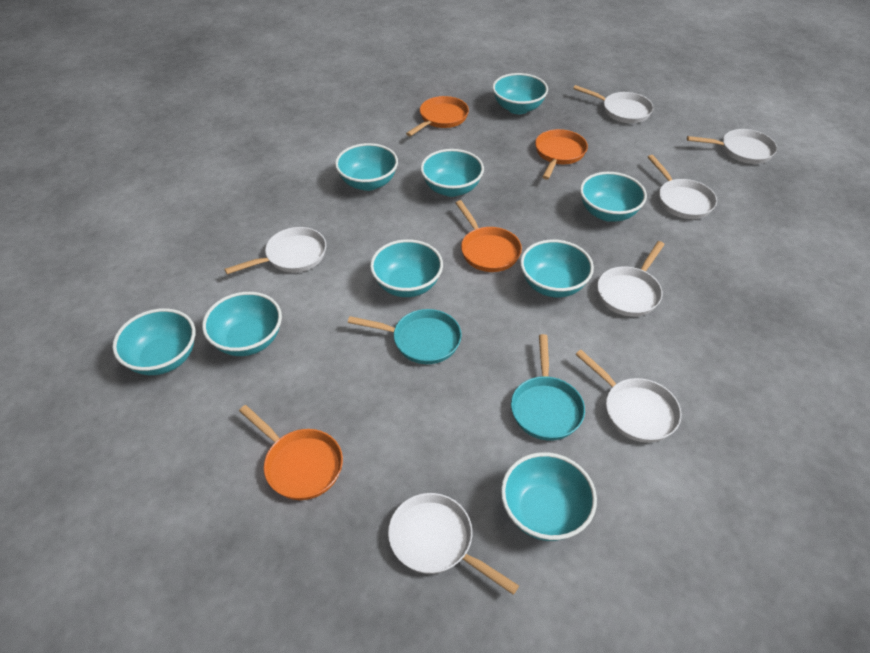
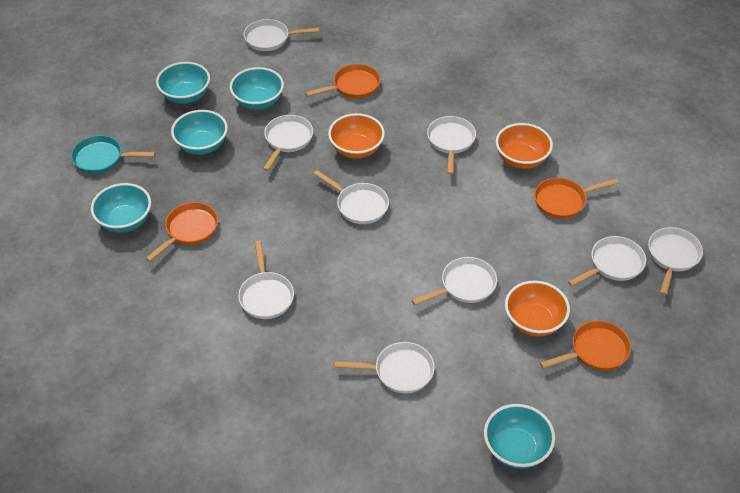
orange bowl: none = 0 -> [328,113,385,159] [496,123,553,169] [505,281,570,337] = 3
turquoise bowl: [112,308,195,375] [202,292,282,356] [335,143,398,191] [370,239,443,297] [420,149,484,197] [492,73,548,114] [501,452,597,541] [520,240,594,297] [580,172,647,222] = 9 -> [91,183,151,233] [156,62,210,104] [171,110,228,155] [230,67,284,110] [484,404,555,469] = 5
turquoise pan: [348,309,462,364] [511,334,585,441] = 2 -> [71,135,155,174] = 1
white pan: [224,227,326,274] [388,493,519,595] [573,85,654,123] [575,350,682,443] [597,241,665,317] [648,155,717,219] [687,129,777,164] = 7 -> [238,240,294,319] [244,19,320,51] [263,115,313,171] [313,170,389,224] [335,342,435,394] [412,257,497,305] [427,116,476,175] [568,236,646,286] [648,227,703,295] = 9

